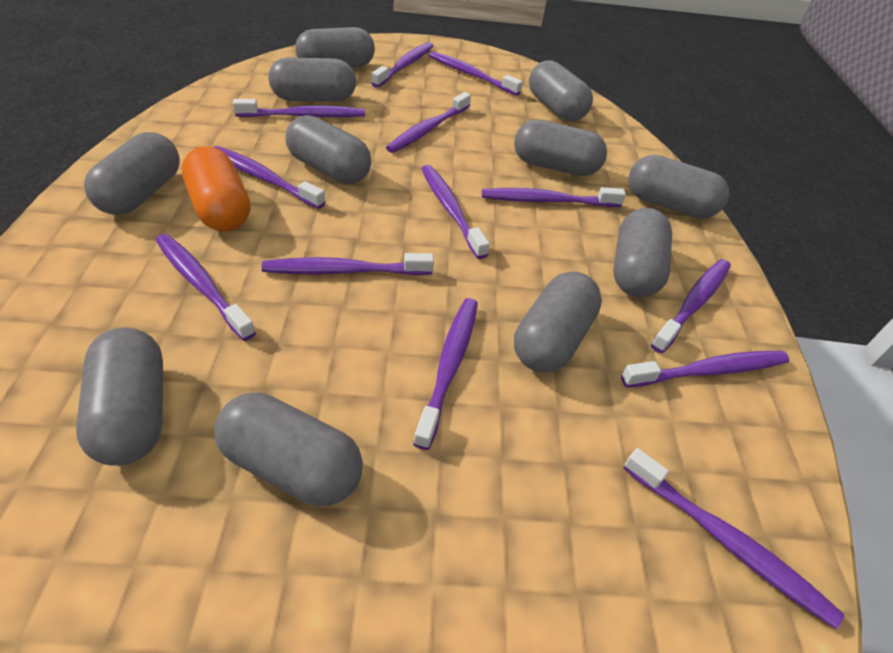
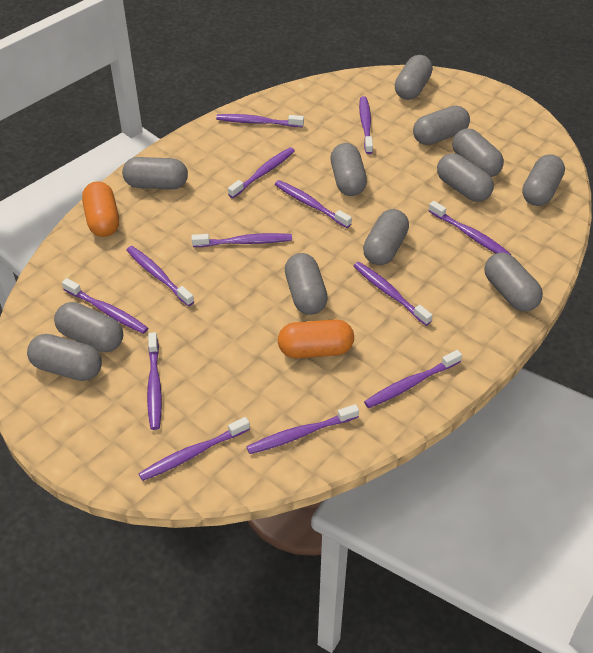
grey capsule: [76,327,163,466] [84,132,180,215] [214,392,363,506] [268,57,356,102] [286,115,371,184] [295,27,375,68] [514,120,607,176] [514,272,602,373] [529,60,593,121] [613,208,672,297] [628,155,729,219] = 11 -> [27,334,102,381] [54,302,123,352] [122,157,188,189] [285,253,328,315] [331,143,367,196] [363,209,409,265] [395,55,433,100] [413,106,470,145] [437,153,494,202] [452,128,504,177] [485,252,543,311] [522,154,565,206] = 12
orange capsule: [182,146,250,232] = 1 -> [82,181,119,237] [278,319,354,358] = 2

